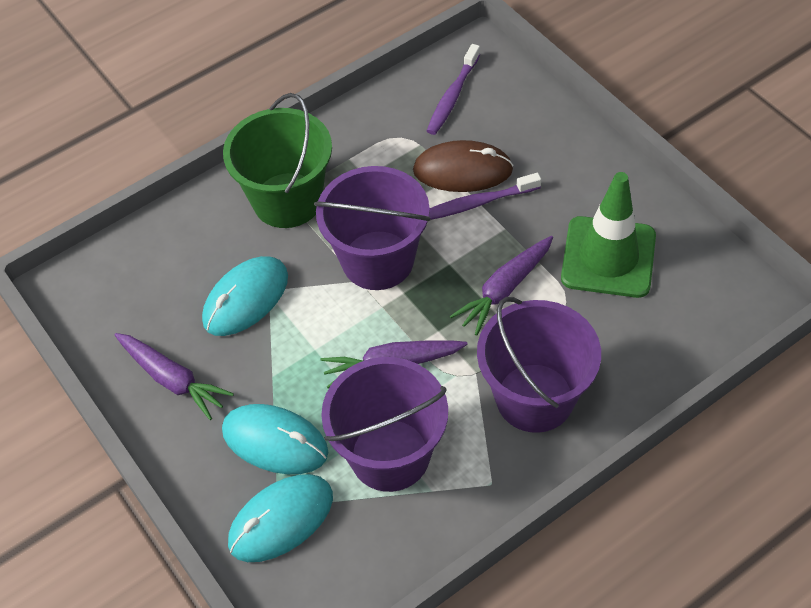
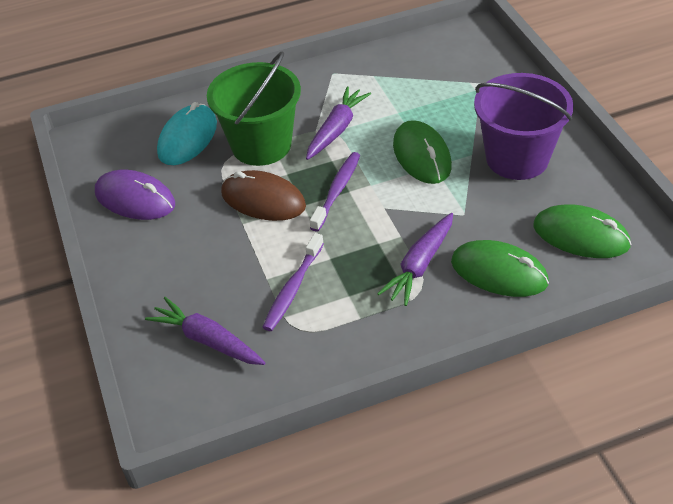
green mouse: none = 0 -> [393,120,452,184] [451,240,549,297] [533,204,632,258] = 3
green traffic cone: [561,172,656,298] = 1 -> none = 0
purple bucket: [314,166,431,290] [321,357,448,492] [477,297,601,433] = 3 -> [474,73,574,180] = 1
purple mouse: none = 0 -> [95,170,175,220] = 1
turquoise mouse: [202,256,288,336] [222,404,328,474] [228,474,333,562] = 3 -> [157,102,217,165] = 1

